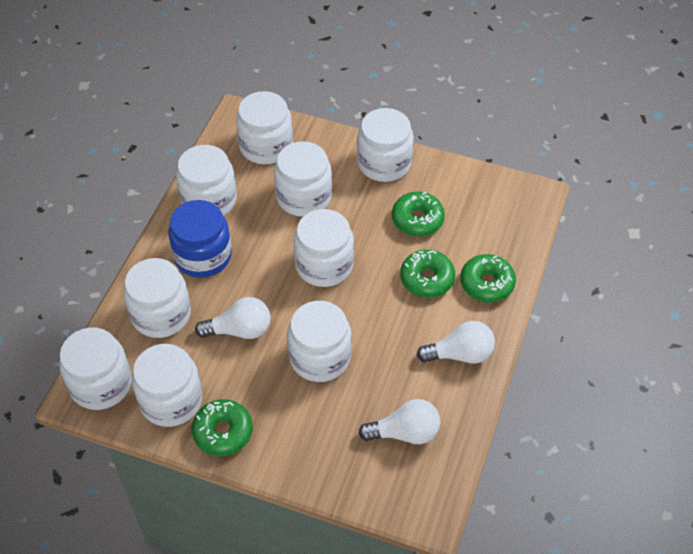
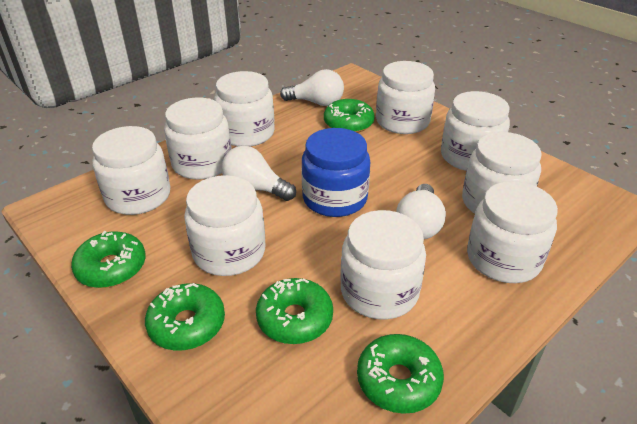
green donut: [192,399,253,456] [392,192,445,236] [400,250,455,298] [460,254,516,302] = 4 -> [71,231,146,288] [145,283,225,351] [256,278,333,344] [324,99,375,133] [357,334,444,414] = 5

